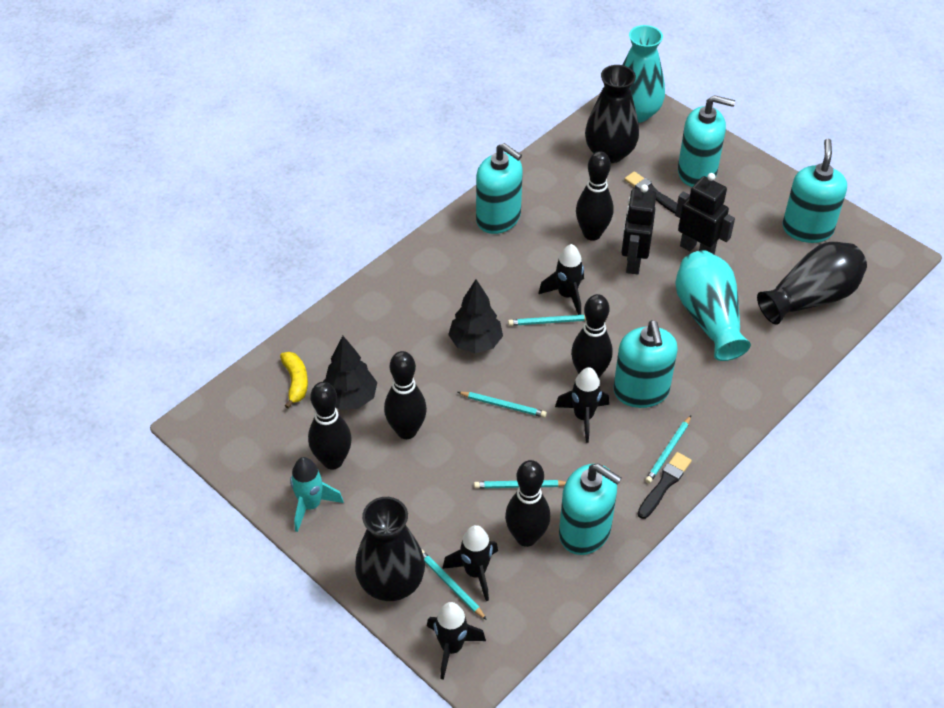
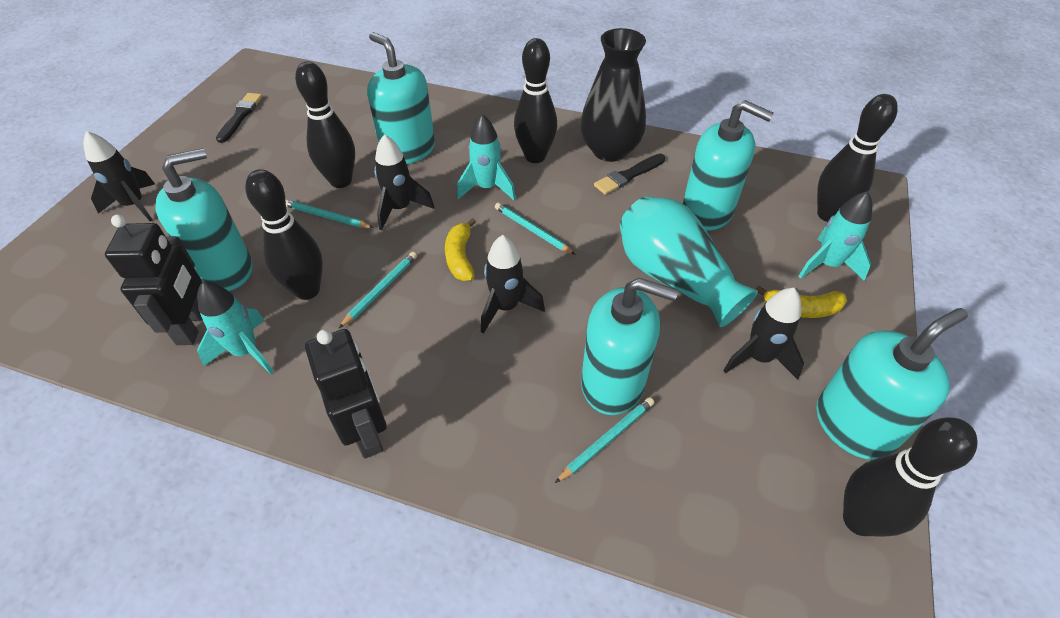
black tree: [323,336,377,409] [448,279,503,353] = 2 -> none = 0
black vase: [355,497,425,601] [585,65,639,163] [757,242,867,325] = 3 -> [581,28,646,162] = 1
turquoise pencil: [421,549,487,620] [458,392,547,418] [474,480,566,489] [508,315,586,326] [645,416,691,483] = 5 -> [285,199,374,228] [339,252,417,328] [495,203,576,255] [555,397,654,483] = 4
turquoise rocket: [290,457,344,532] = 1 -> [197,281,274,374] [457,114,516,200] [798,191,872,281] = 3
turquoise vase: [622,25,665,123] [675,250,751,361] = 2 -> [620,196,758,327] = 1
yellow banana: [280,352,308,409] = 1 -> [445,218,476,281] [756,285,847,318] = 2

